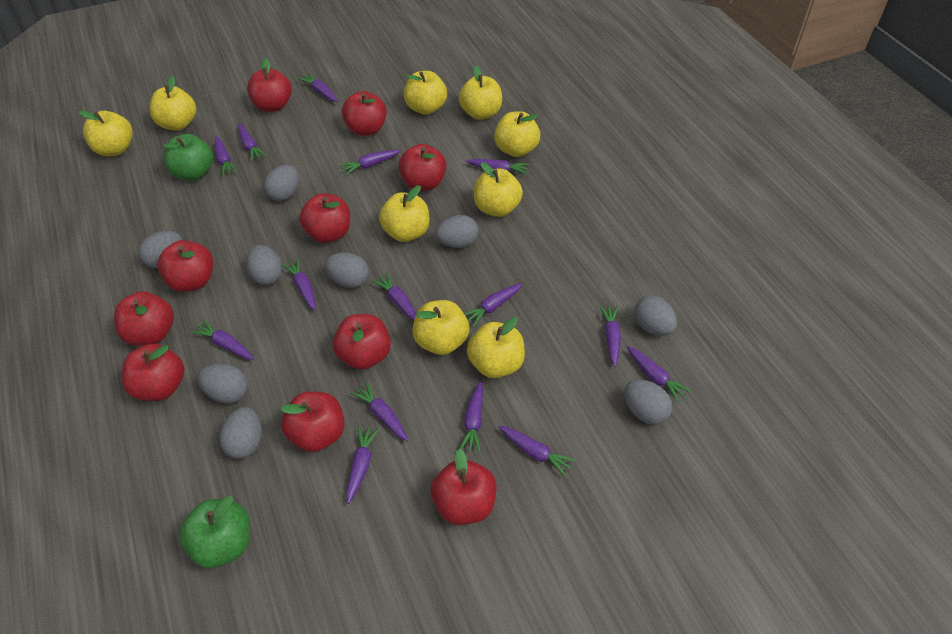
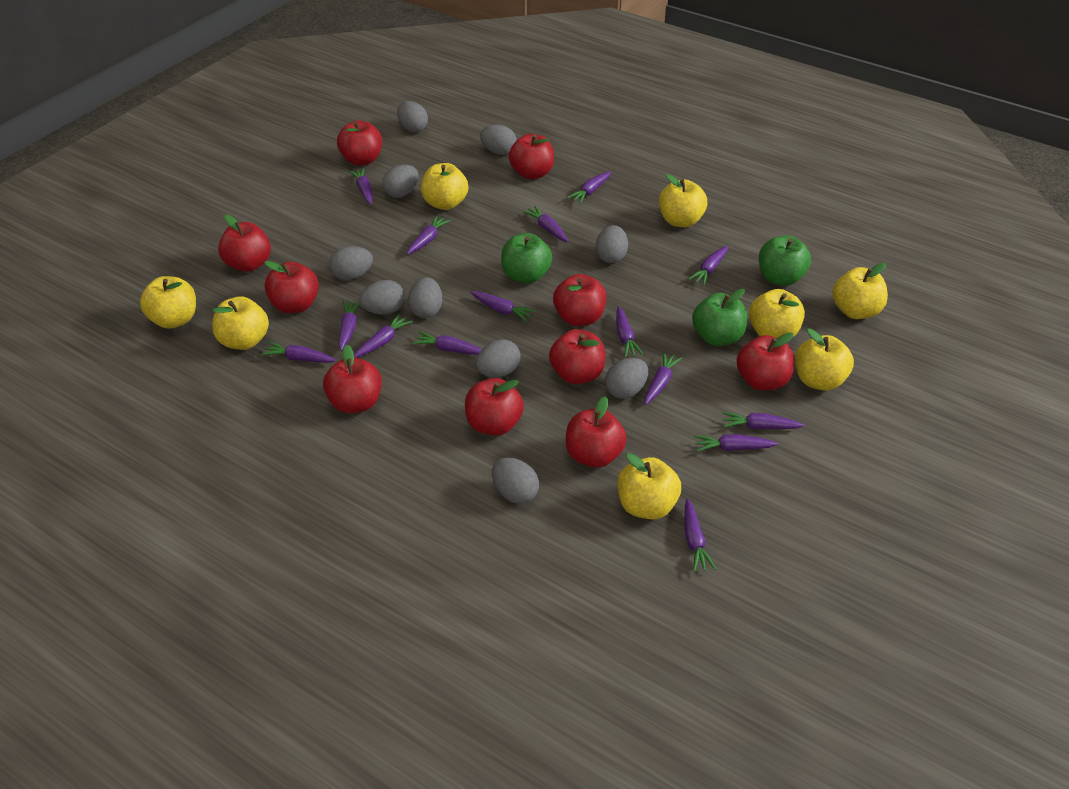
green apple: [163,134,213,181] [179,496,250,568] = 2 -> [501,233,552,283] [692,289,747,346] [759,235,811,286] = 3
grey egg: [139,231,182,268] [198,364,248,403] [220,407,262,459] [246,245,282,285] [264,165,299,201] [324,252,369,288] [435,215,479,248] [624,380,672,425] [634,296,677,336] = 9 -> [329,246,373,280] [359,280,405,314] [382,165,419,198] [397,101,428,132] [408,277,442,318] [476,339,521,377] [480,125,517,155] [492,458,539,504] [596,225,628,263] [605,358,648,399] = 10
yellow apple: [79,111,133,156] [149,76,196,130] [379,186,429,242] [404,71,447,115] [412,300,469,355] [459,66,502,120] [467,317,525,378] [474,162,523,217] [494,111,540,157] = 9 -> [140,276,196,329] [212,297,269,350] [421,163,468,210] [618,453,681,520] [659,174,707,227] [749,289,805,338] [795,329,854,391] [832,263,888,319] = 8

